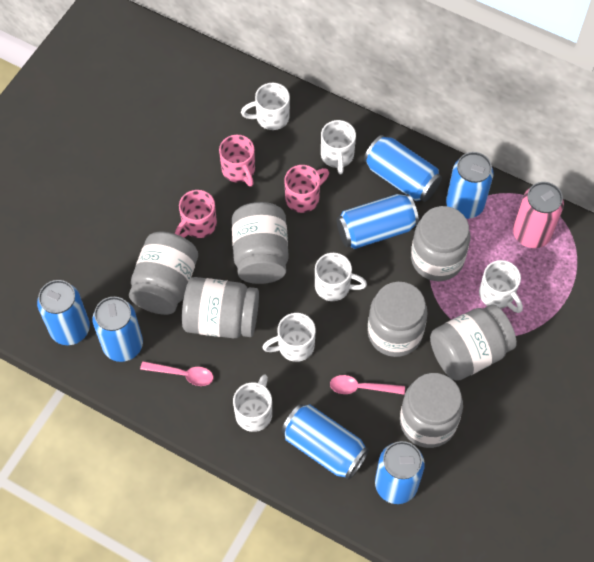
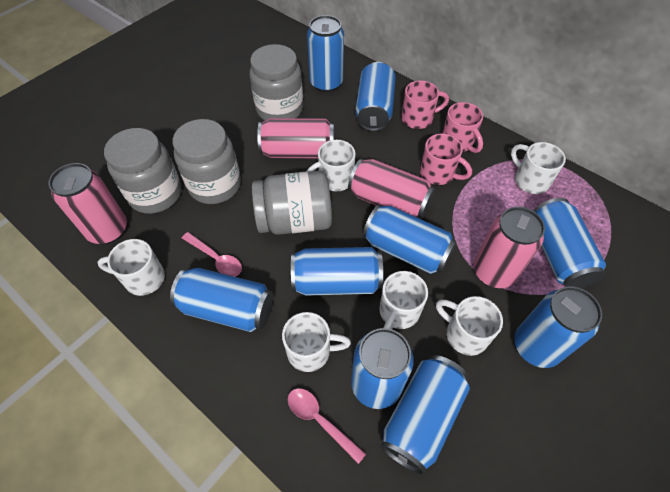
blue can: [37,280,90,345] [93,297,143,362] [282,404,369,480] [336,194,419,249] [364,135,442,202] [375,441,425,504] [446,152,493,219] = 7 -> [170,268,273,332] [291,247,383,296] [307,15,344,93] [351,328,414,409] [355,62,396,131] [363,204,457,274] [380,355,470,475] [514,286,602,368] [533,198,606,288] = 9
grey jar: [129,232,198,315] [182,277,259,338] [232,202,289,284] [367,282,428,357] [400,373,463,448] [411,206,470,281] [430,305,517,381] = 7 -> [104,128,181,214] [172,119,241,204] [249,44,303,121] [252,170,332,235] = 4
pink can: [513,182,564,248] = 1 -> [49,163,127,244] [257,118,334,158] [348,158,435,219] [474,207,545,288] = 4

